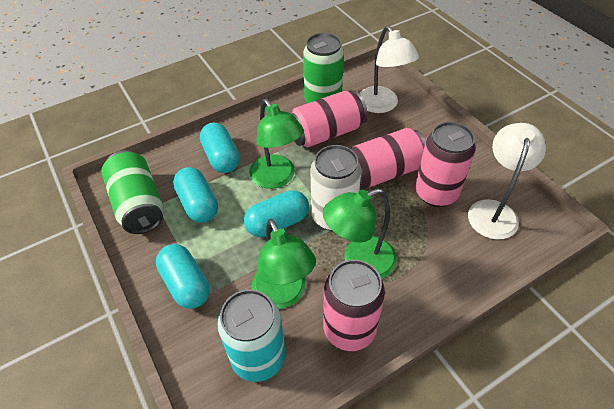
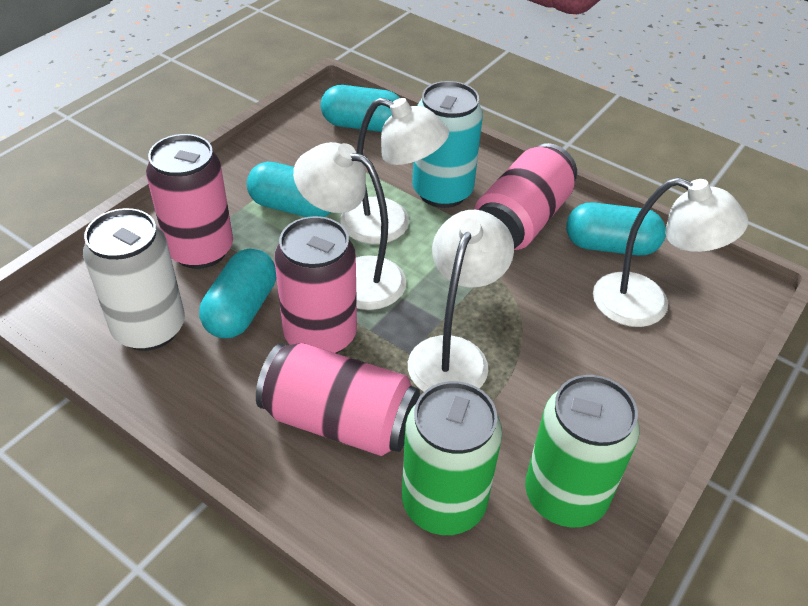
green lamp: [249,99,304,189] [252,219,316,309] [323,188,397,279] = 3 -> none = 0
white lamp: [360,26,419,113] [468,123,546,240] = 2 -> [293,142,406,310] [340,98,449,244] [408,210,514,392] [593,177,748,327] = 4

